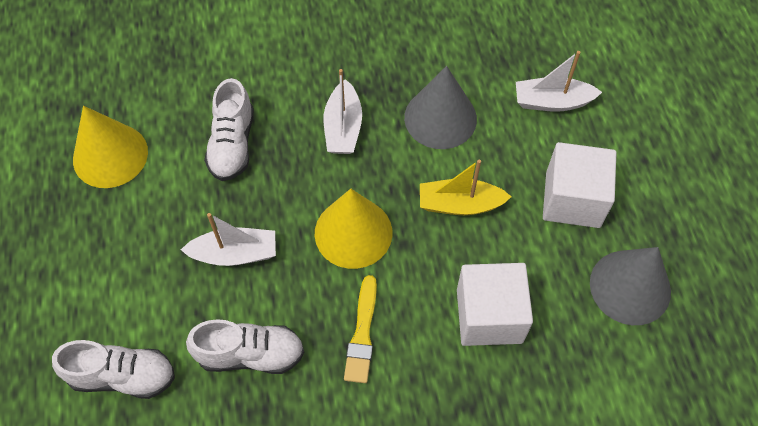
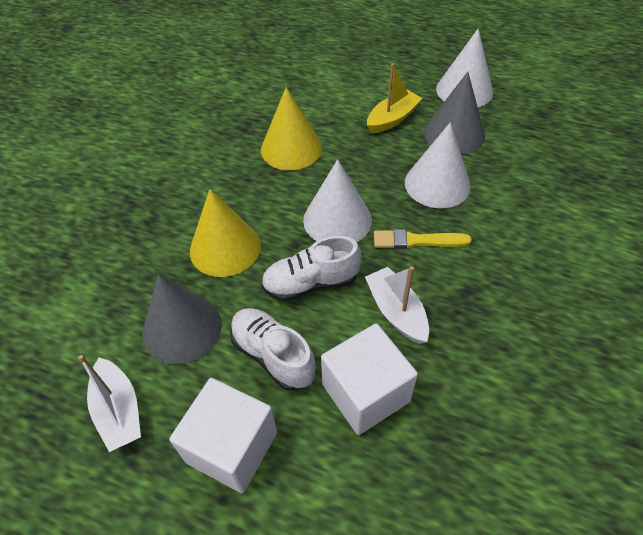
white boat: [181,213,276,266] [323,69,362,154] [516,51,602,112] = 3 -> [78,355,141,452] [365,266,429,344] = 2
white cone: none = 0 -> [303,159,372,242] [405,122,471,208] [436,28,493,107] = 3
white shoe: [52,340,175,399] [186,319,304,374] [204,78,254,181] = 3 -> [230,308,316,391] [261,236,362,302] = 2

